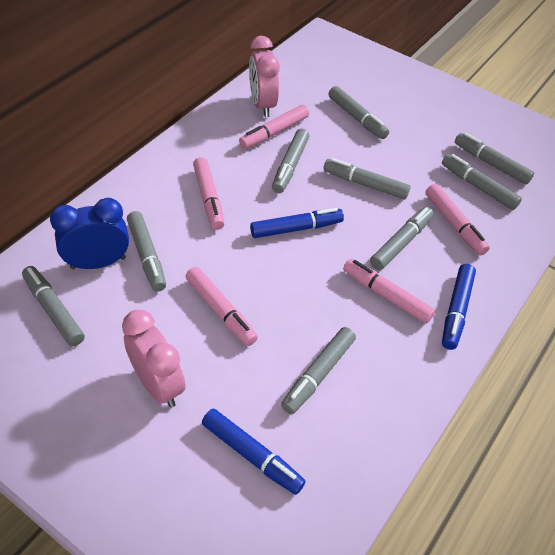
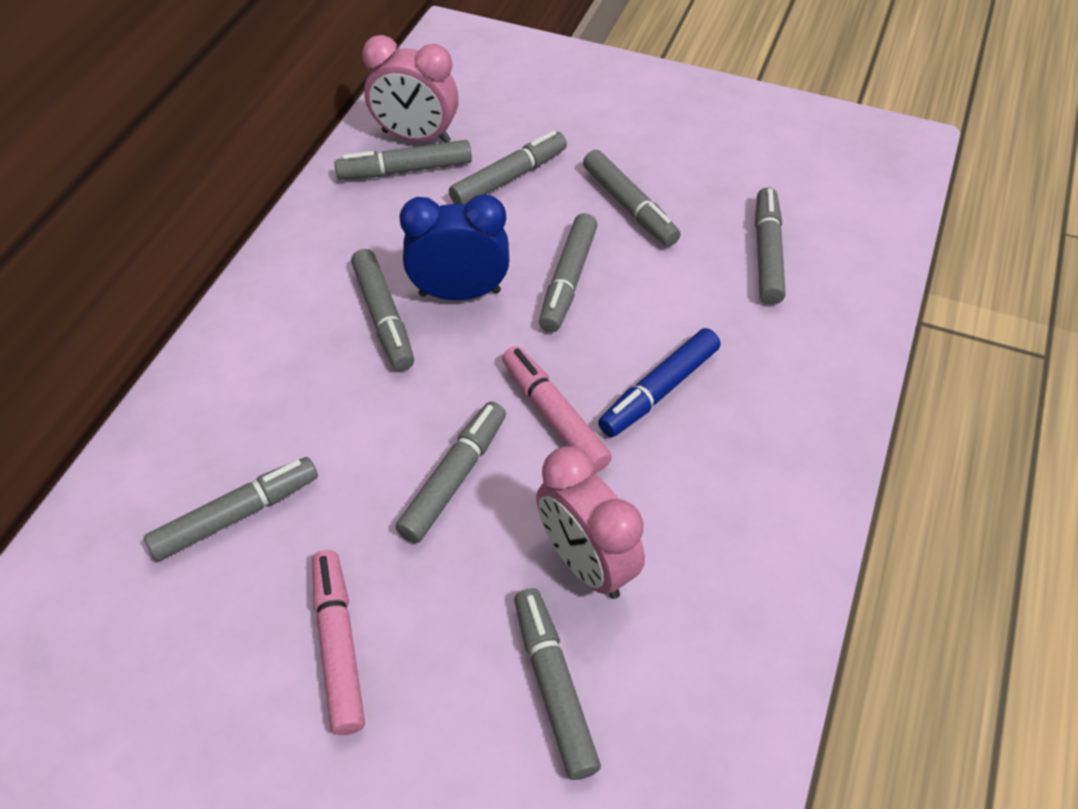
blue marker: [202,409,306,495] [250,208,344,238] [442,264,476,350] = 3 -> [598,328,720,437] = 1
pink marker: [186,267,258,346] [193,157,225,230] [239,105,309,149] [343,259,435,324] [425,184,490,255] = 5 -> [312,550,365,735] [502,346,612,473] = 2

